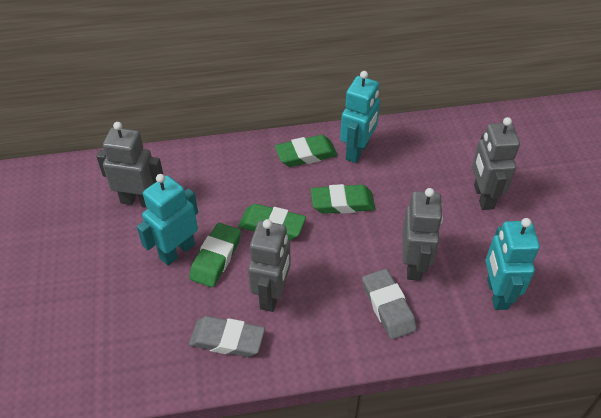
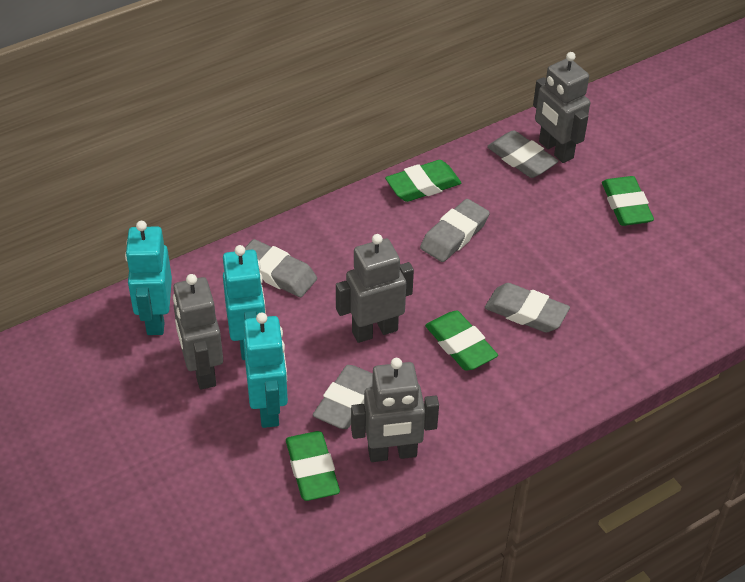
grey eraser: [189,316,265,357] [362,269,417,340] = 2 -> [245,239,317,297] [313,365,373,429] [420,199,490,262] [485,283,570,333] [487,130,559,178] = 5

